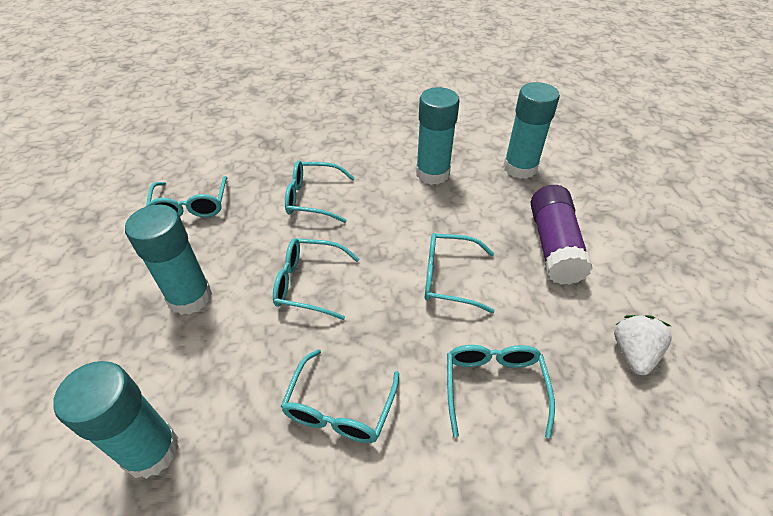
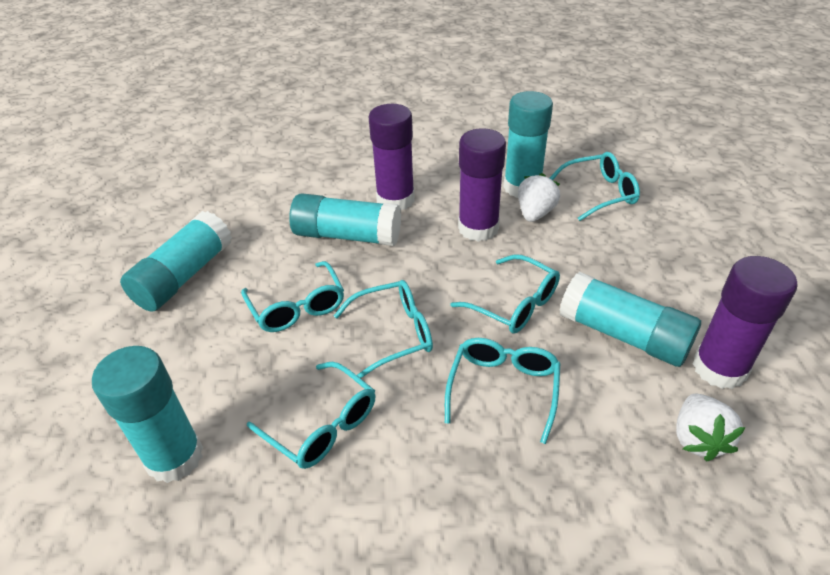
purple glue stick: [531,185,593,285] = 1 -> [369,104,415,210] [458,128,506,242] [693,256,798,389] = 3
turquoise glue stick: [53,361,179,479] [125,204,212,315] [416,87,460,185] [503,82,560,179] = 4 -> [92,346,203,483] [120,211,232,312] [289,193,401,246] [503,91,553,198] [559,272,701,367] = 5
white strawberry: [614,315,671,375] = 1 -> [518,173,560,222] [676,393,746,462] = 2

